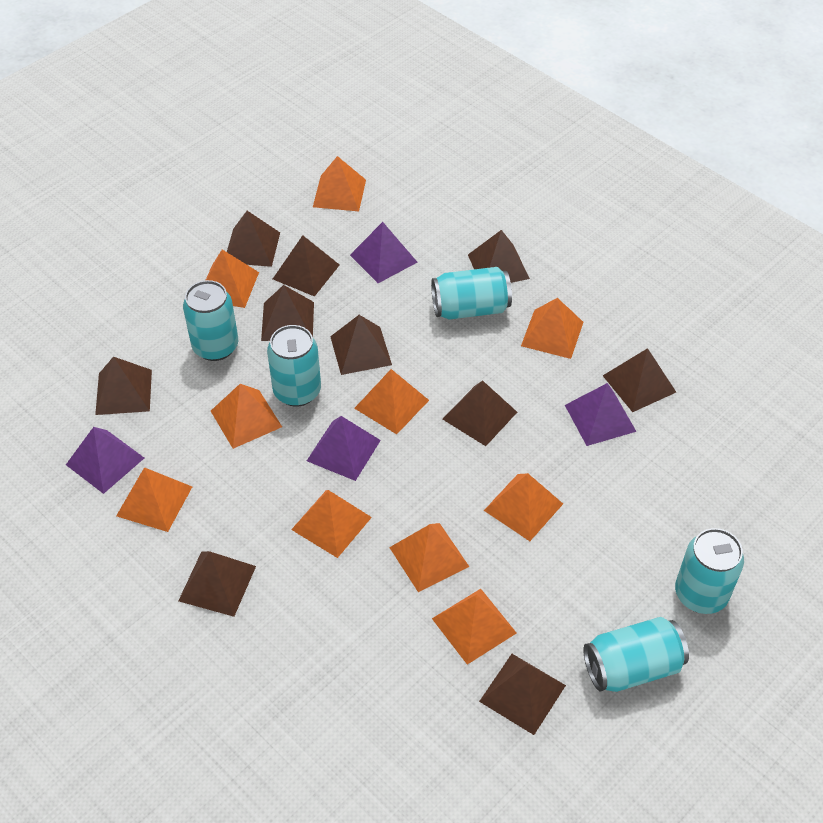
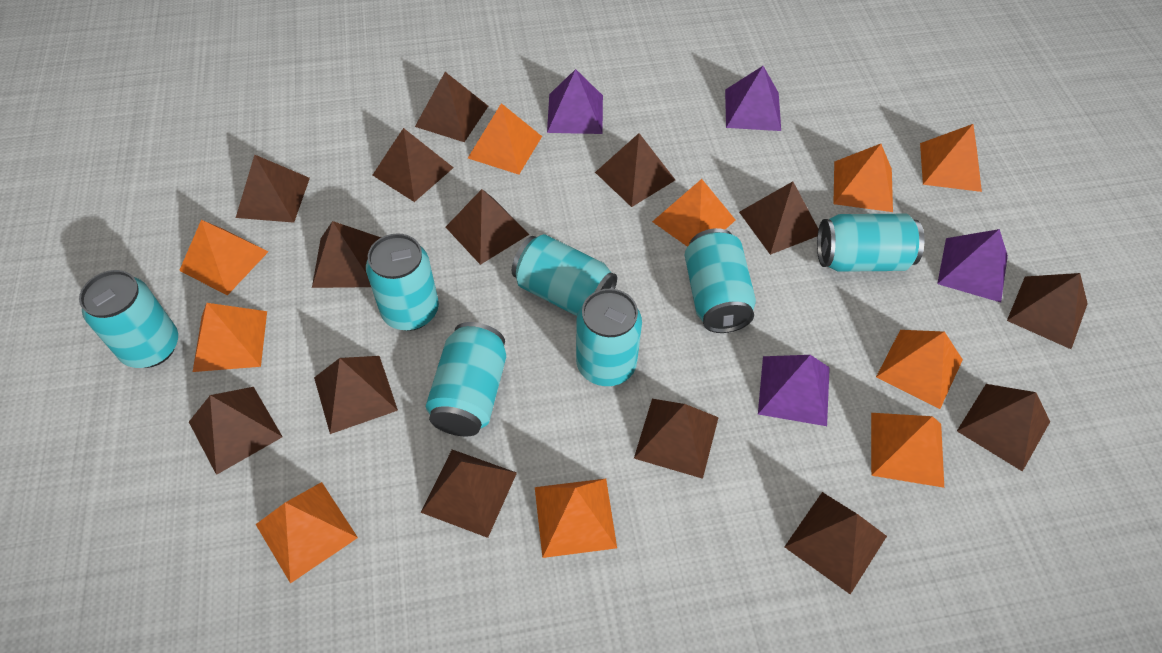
brown pyramid: [95,357,152,415] [178,551,256,617] [227,211,280,267] [261,285,314,341] [273,235,339,297] [330,315,392,375] [443,380,517,446] [468,230,530,283] [479,654,566,735] [603,348,676,412] = 10 -> [189,387,283,475] [236,155,310,223] [312,221,381,288] [314,356,398,434] [373,128,454,202] [415,72,488,142] [420,449,517,538] [446,189,529,265] [595,133,675,207] [634,399,719,479] [739,181,818,255] [784,492,887,594] [957,384,1050,472] [1007,273,1088,349] = 14
turquoise can: [183,280,238,361] [267,325,321,407] [431,267,512,320] [583,617,689,692] [675,528,744,614] = 5 -> [79,270,178,368] [366,233,439,331] [426,322,506,437] [512,234,617,316] [576,289,642,386] [685,228,756,333] [817,214,924,272] = 7

